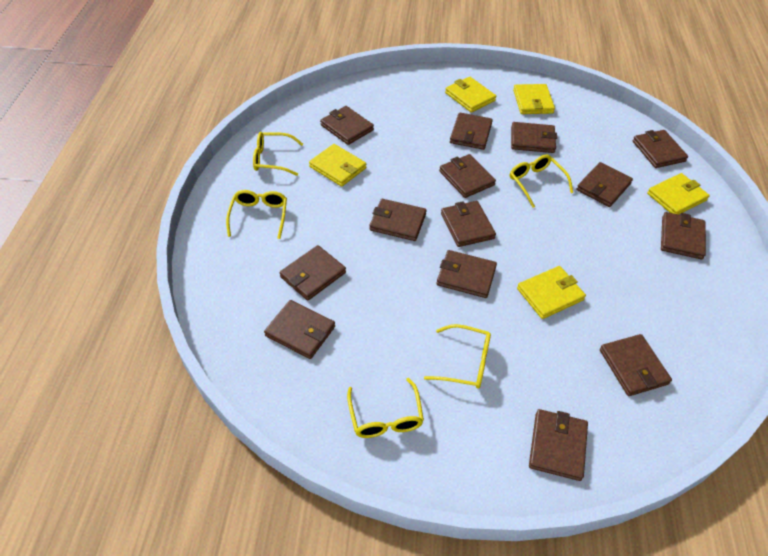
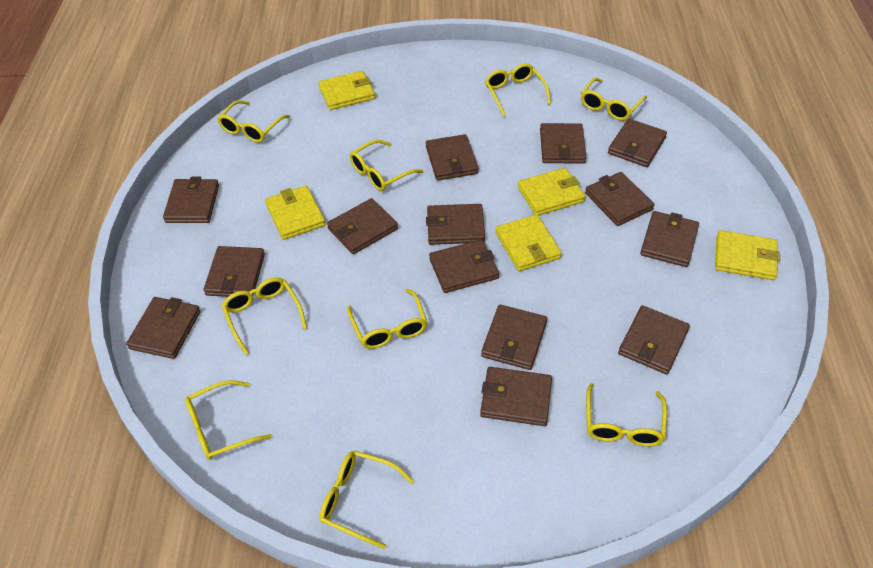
yellow glasses: [226,190,287,239] [253,132,303,176] [347,378,424,438] [424,324,491,389] [510,155,573,208] = 5 -> [185,380,272,460] [217,100,290,143] [222,277,307,355] [319,451,414,549] [347,289,427,349] [350,140,423,191] [485,63,551,117] [581,78,647,120] [586,383,667,447] = 9

